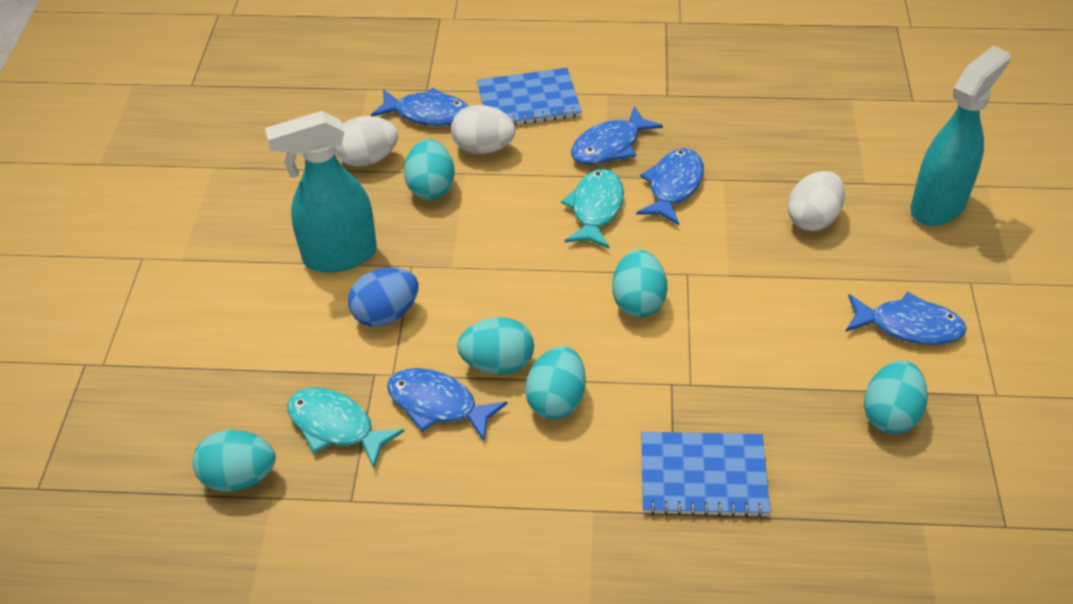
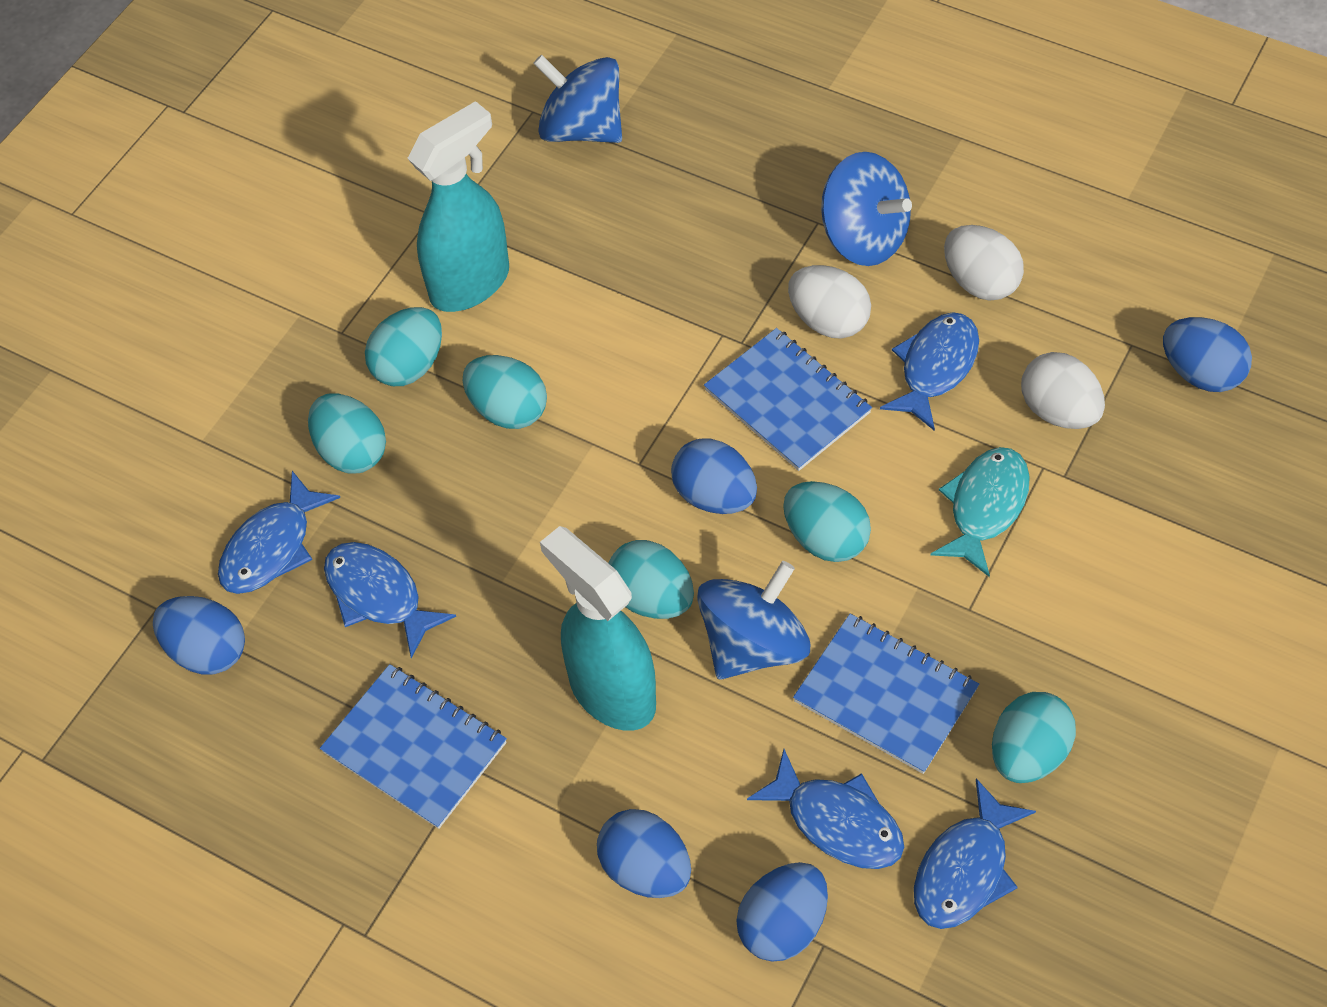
blue egg: [348,267,419,327] = 1 -> [153,596,245,675] [597,809,691,898] [671,438,757,514] [736,862,828,962] [1163,317,1252,392] = 5
blue notebook: [477,68,582,126] [641,432,770,518] = 2 -> [320,664,507,829] [704,328,872,471] [793,614,979,774] = 3
blue spinning top: none = 0 -> [533,55,622,143] [697,561,810,679] [821,152,912,266] = 3
turquoise fish: [287,388,405,468] [561,169,624,249] = 2 -> [931,447,1030,577] = 1

